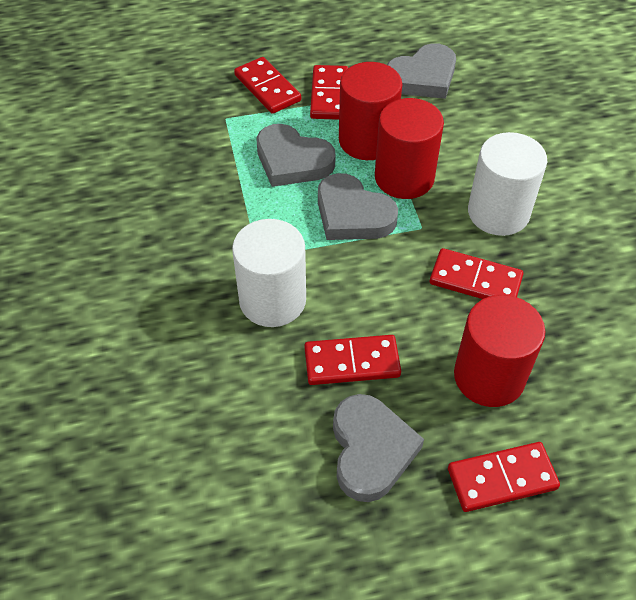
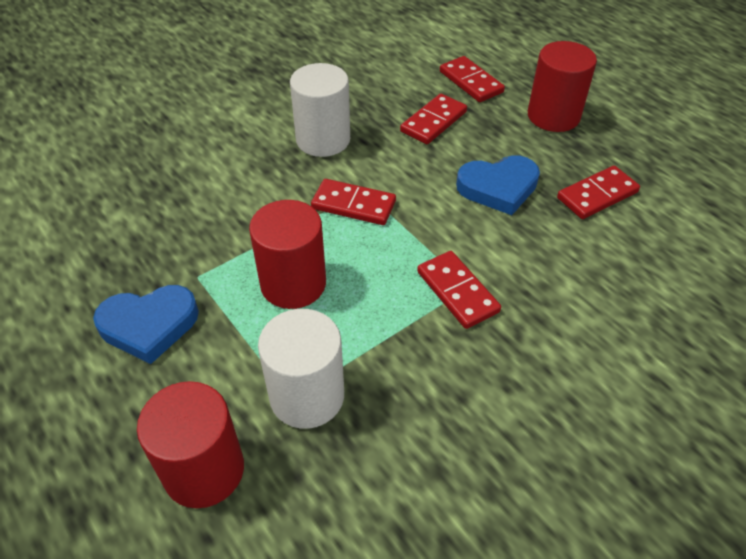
blue heart: none = 0 -> [93,285,199,364] [456,155,540,215] = 2
grey heart: [256,124,336,187] [318,173,398,240] [333,394,424,502] [387,43,456,99] = 4 -> none = 0

